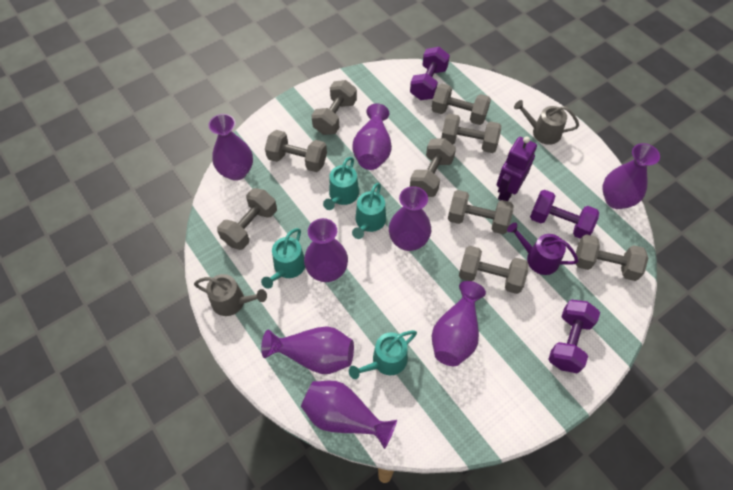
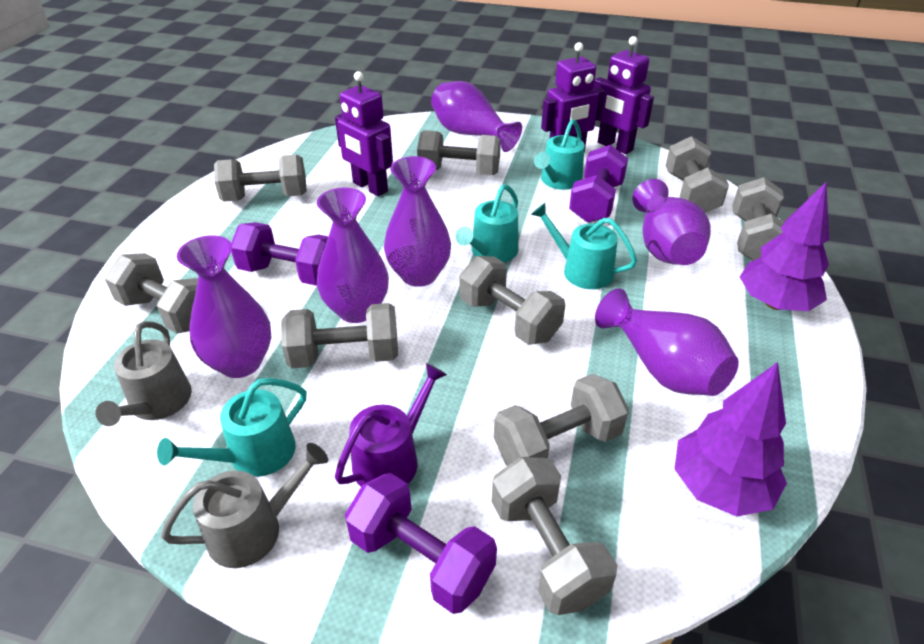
purple robot: [497,136,537,201] = 1 -> [335,71,393,196] [541,42,605,152] [593,36,654,154] = 3
purple tree: none = 0 -> [674,362,787,517] [740,182,829,311] = 2
purple vase: [208,114,253,181] [261,326,354,374] [301,381,397,449] [304,218,348,282] [353,103,392,170] [389,186,431,251] [431,281,486,366] [602,143,660,209] = 8 -> [177,235,271,378] [317,187,389,323] [384,156,451,287] [431,81,522,152] [595,288,739,396] [632,179,711,265] = 6

